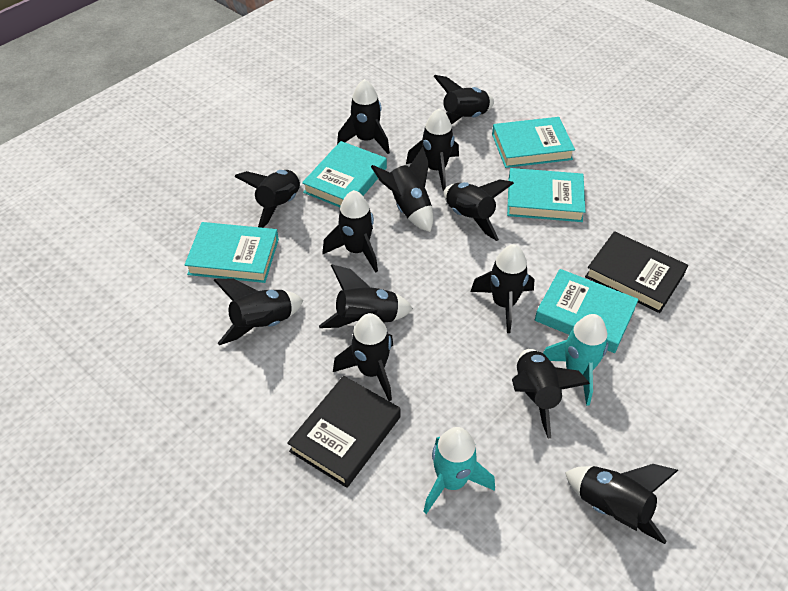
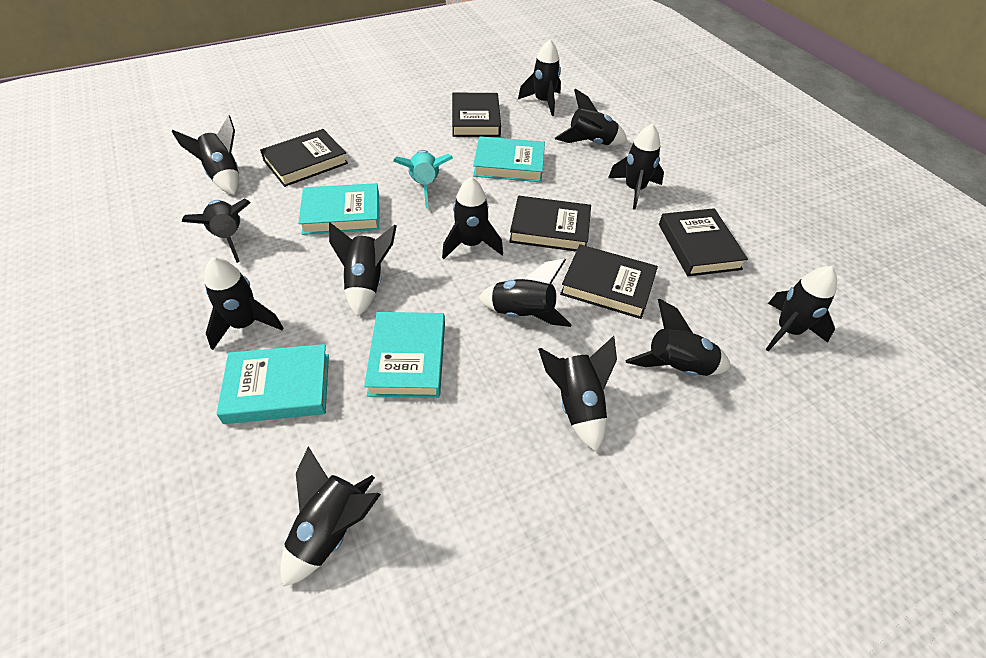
black book: [287,376,401,488] [585,231,688,313] = 2 -> [260,129,348,187] [452,93,501,137] [509,196,591,251] [560,244,658,319] [659,208,748,276] = 5
turquoise book: [184,222,279,283] [302,141,387,207] [492,117,575,168] [507,168,585,222] [535,269,639,353] = 5 -> [216,344,329,424] [298,183,379,235] [364,312,445,398] [473,136,545,182] = 4
turquoise rocket: [423,427,495,514] [543,314,608,406] = 2 -> [393,150,453,208] = 1

